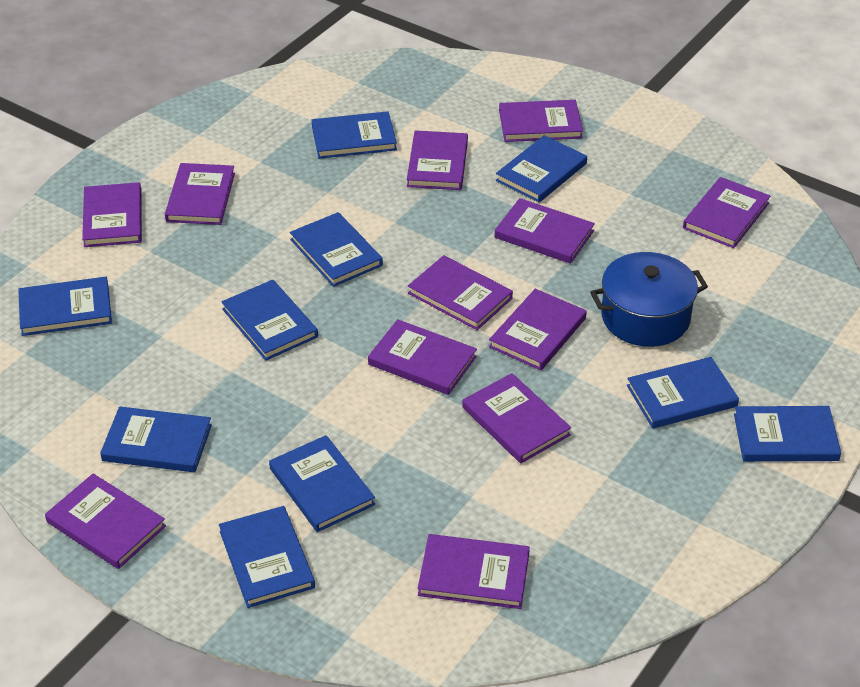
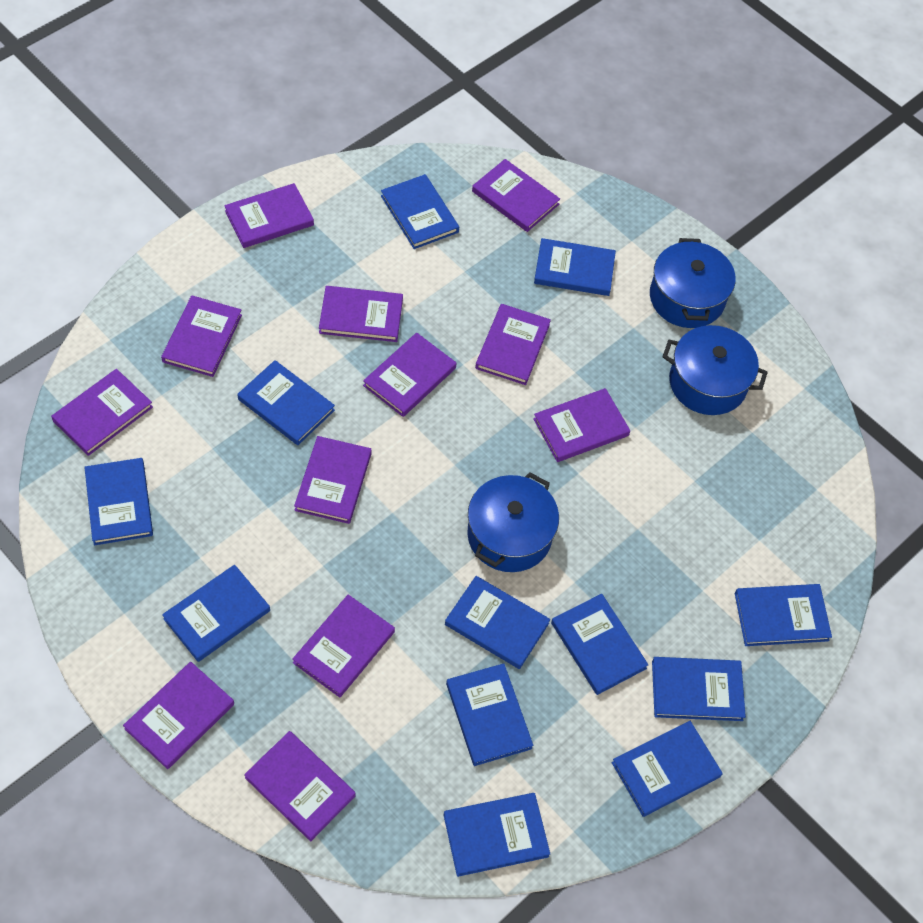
blue book: [18,277,112,336] [100,407,212,472] [219,506,315,608] [221,280,318,361] [269,435,375,532] [290,212,383,287] [312,111,397,159] [496,135,587,202] [627,357,739,429] [734,406,841,462] = 10 -> [84,458,153,545] [162,565,270,662] [237,360,335,445] [381,174,459,249] [443,793,550,877] [445,576,550,669] [446,663,533,766] [534,238,616,296] [551,594,649,695] [612,721,723,817] [652,657,746,721] [735,584,832,646] = 12
blue pot: [590,252,708,347] = 1 -> [467,472,559,572] [650,238,735,328] [662,325,768,415] = 3

